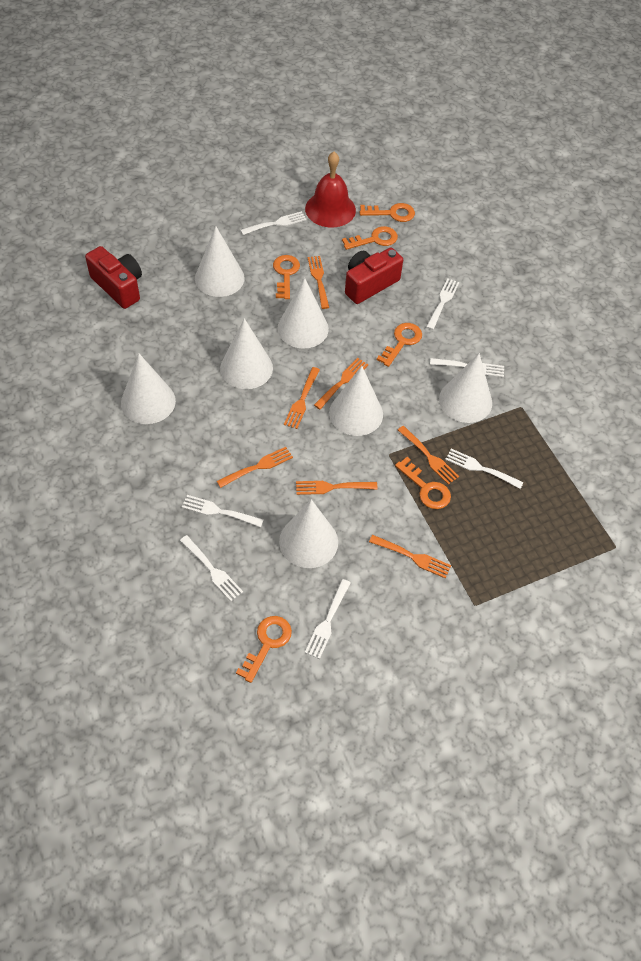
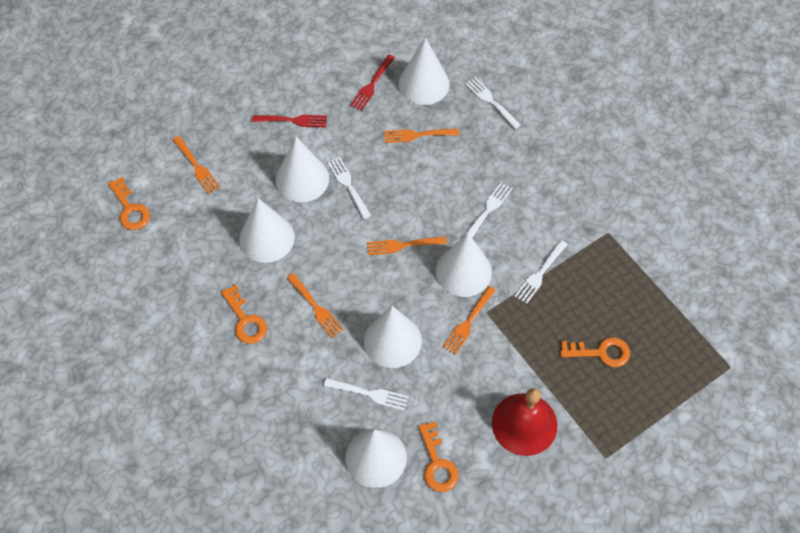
orange fork: [217,447,293,488] [284,367,320,429] [296,481,377,495] [308,256,329,309] [314,358,369,410] [369,535,451,579] [398,426,459,485] = 7 -> [172,136,220,194] [287,273,344,338] [367,236,447,255] [384,129,459,143] [443,286,496,355] = 5
orange key: [236,616,292,683] [273,255,300,299] [342,226,398,250] [360,203,415,222] [377,323,422,367] [395,457,451,509] = 6 -> [108,177,150,230] [221,285,267,344] [419,422,458,492] [560,337,630,367] = 4
red camera: [85,246,142,309] [345,248,403,304] = 2 -> none = 0
red fork: none = 0 -> [252,115,327,127] [350,55,395,111] = 2
white cone: [121,353,176,424] [195,226,245,297] [220,318,273,389] [277,278,329,349] [279,499,338,568] [329,366,383,436] [439,353,492,423] = 7 -> [239,198,295,263] [276,137,329,202] [346,429,407,488] [364,306,422,368] [398,37,450,105] [436,233,492,297] = 6
white fork: [180,535,243,601] [182,495,264,527] [240,211,307,235] [305,579,351,659] [426,278,460,330] [430,358,504,377] [445,449,524,489] = 7 -> [324,378,408,411] [327,157,371,219] [462,182,512,238] [465,77,521,129] [515,240,568,304] = 5

